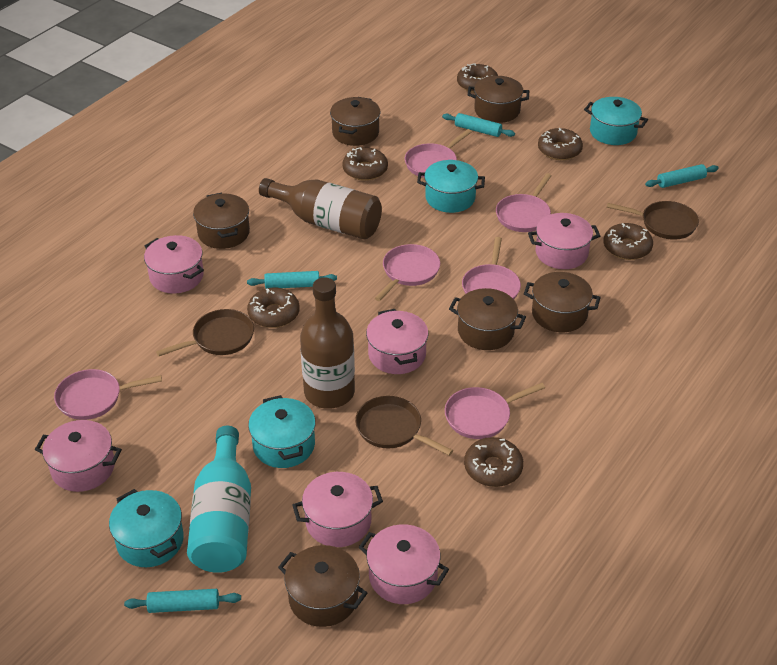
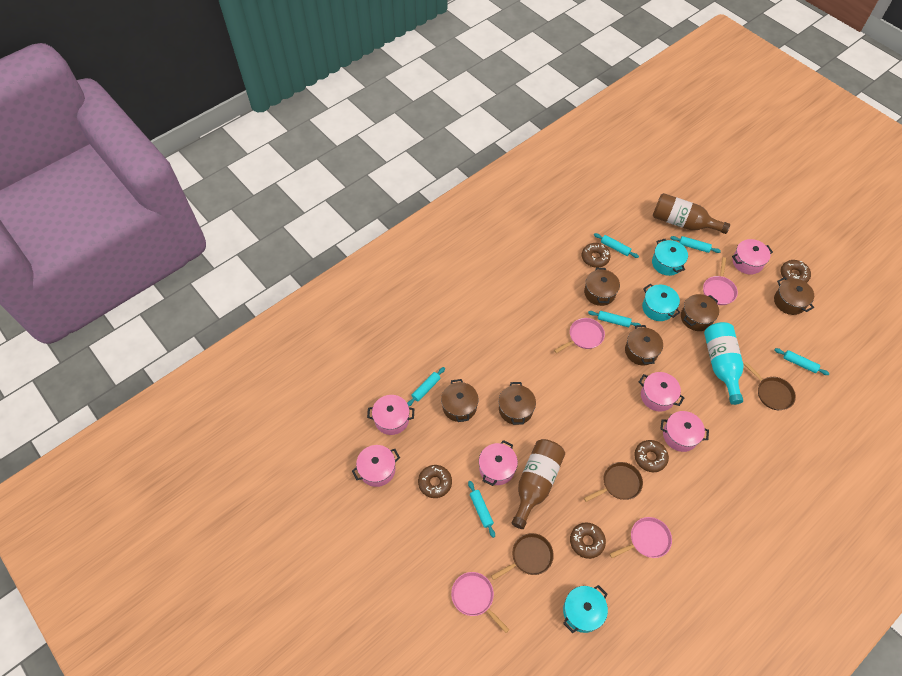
brown donut: [247,288,300,328] [342,147,388,181] [457,63,498,93] [464,437,523,487] [538,128,583,160] [604,223,653,260] = 6 -> [418,465,452,498] [570,522,606,559] [582,243,611,268] [635,440,669,472] [781,260,811,283] = 5
pink pan: [54,369,162,420] [375,244,440,301] [405,129,472,178] [445,383,545,439] [462,237,521,299] [496,173,552,232] = 6 -> [451,572,510,633] [554,318,605,353] [610,517,672,558] [703,257,738,305] = 4
turquoise pot: [109,489,184,567] [248,395,316,468] [417,160,485,213] [584,97,648,145] = 4 -> [563,585,608,633] [642,284,680,321] [652,239,688,276] = 3
turquoise rolling pin: [124,589,241,613] [247,271,337,289] [442,113,515,137] [645,164,719,188] = 4 -> [407,367,445,406] [468,481,495,538] [588,311,641,327] [594,233,639,258] [671,236,721,253] [775,348,830,375] = 6

